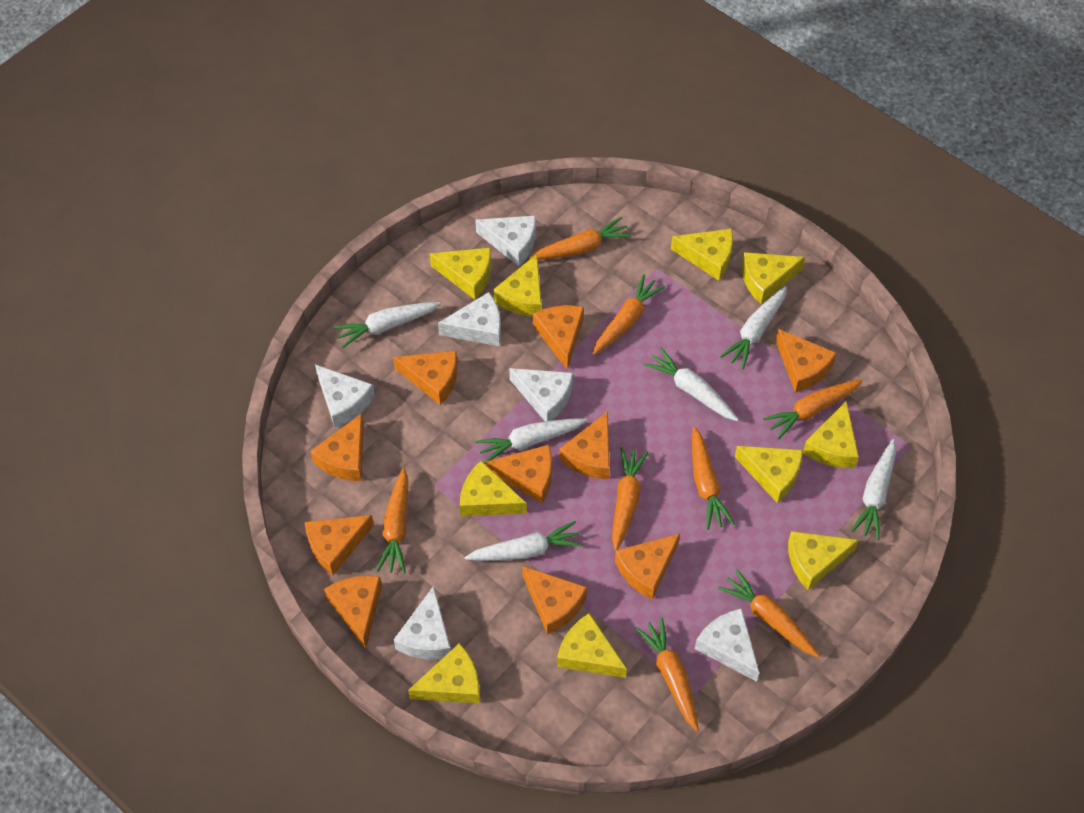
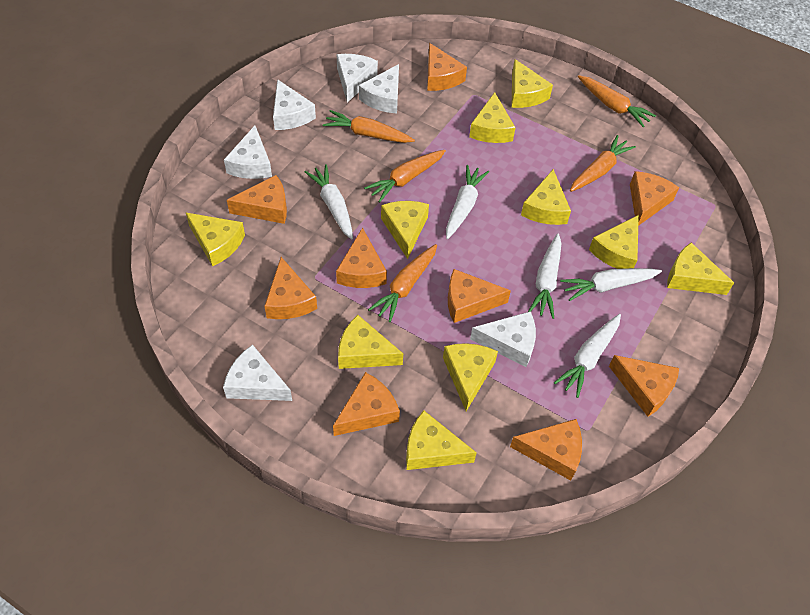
orange carrot: [376,468,408,573] [529,217,632,260] [593,274,665,355] [612,447,648,551] [635,617,699,732] [692,427,735,530] [718,569,820,657] [763,379,863,439] = 8 -> [323,110,415,143] [364,150,446,203] [368,244,437,322] [570,135,636,192] [578,75,656,127] = 5
orange cheese: [305,515,374,575] [311,413,364,481] [324,575,382,649] [393,351,458,405] [486,445,552,503] [522,566,587,635] [533,305,584,370] [559,411,610,479] [615,534,680,600] [776,329,837,393] = 10 -> [227,175,287,224] [264,257,317,319] [333,372,400,436] [336,228,387,288] [427,43,467,91] [448,269,511,323] [510,419,582,481] [609,355,679,417] [630,171,679,226] = 9
white carrot: [334,302,441,348] [464,521,583,561] [475,418,587,464] [644,347,738,421] [720,286,787,369] [851,439,896,540] = 6 -> [304,164,353,239] [446,165,489,239] [528,234,561,319] [554,314,621,398] [560,268,662,301] = 5

